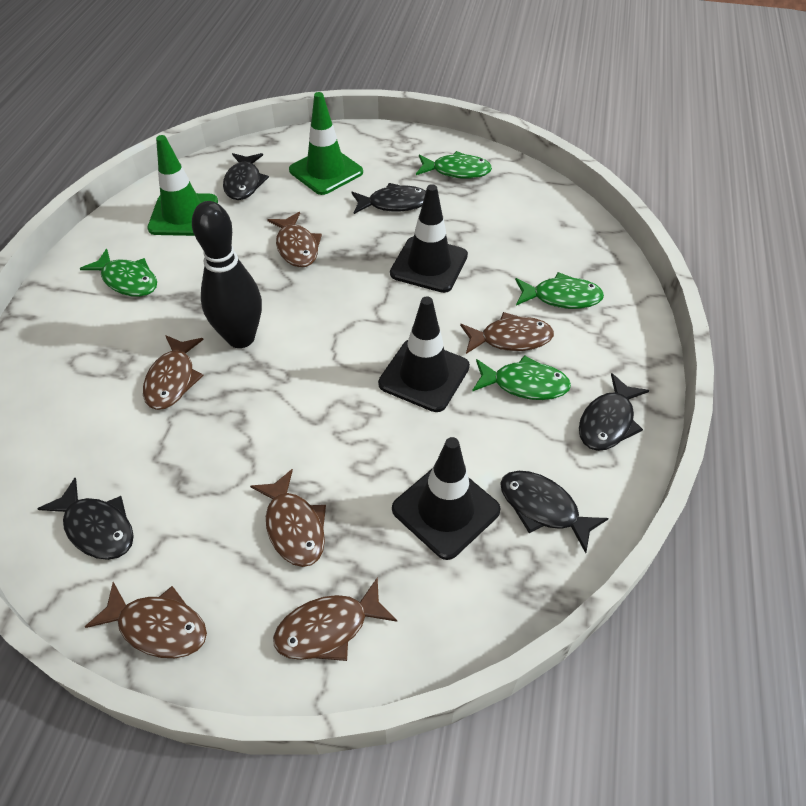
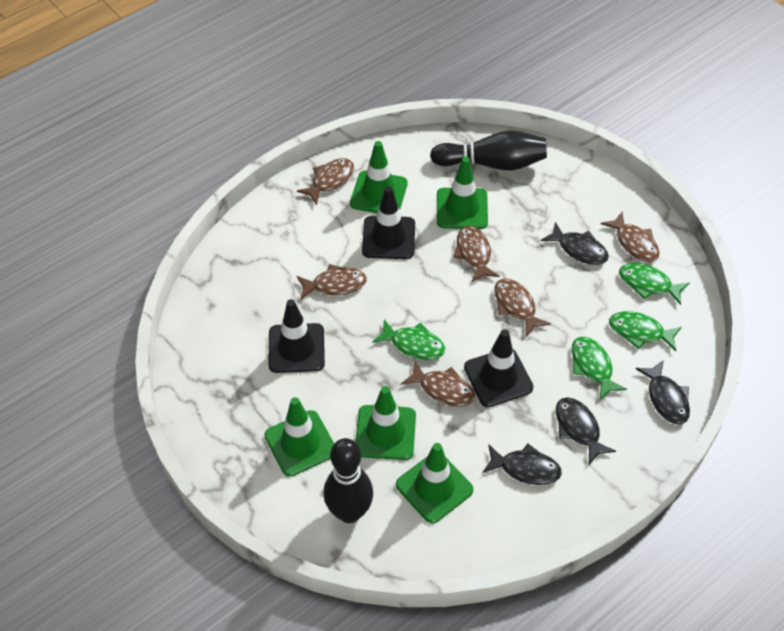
black bowling pin: [192,201,262,348] = 1 -> [324,438,373,523] [430,130,547,170] = 2
black fish: [37,478,134,560] [223,153,269,200] [351,183,426,214] [500,471,609,553] [579,373,650,451] = 5 -> [482,444,562,485] [541,222,609,265] [556,397,616,464] [636,360,690,424] = 4
green traffic cone: [147,135,218,236] [289,92,363,195] = 2 -> [264,397,334,477] [350,141,408,213] [355,386,416,460] [396,443,474,524] [437,157,488,229] = 5

